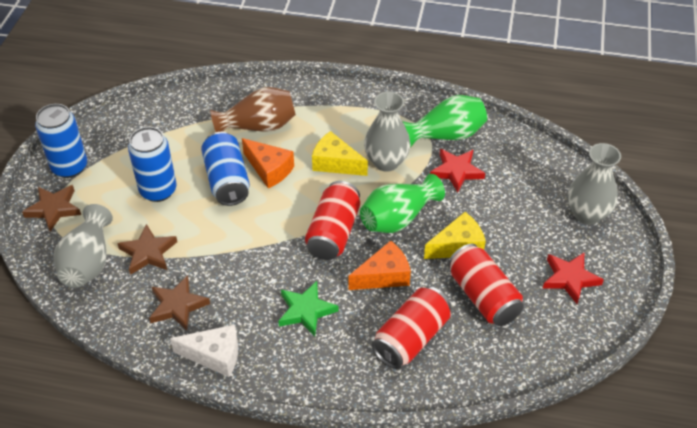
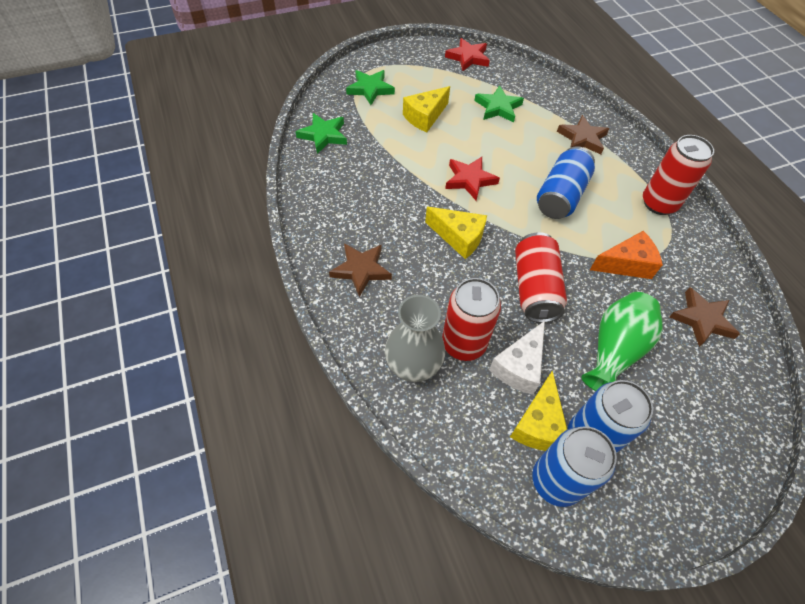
brown vase: [210,87,296,132] = 1 -> none = 0
green star: [278,281,338,336] = 1 -> [295,113,347,154] [346,70,395,105] [474,85,524,123] = 3
green vase: [360,174,445,233] [402,95,487,147] = 2 -> [581,292,663,391] = 1
grey vase: [53,204,113,288] [364,91,411,172] [568,143,621,225] = 3 -> [385,295,445,382] = 1
orange cheese: [242,138,294,188] [349,241,411,290] = 2 -> [590,231,663,279] = 1
yellow cheese: [312,131,368,176] [424,212,486,259] = 2 -> [403,86,450,132] [425,207,487,259] [510,370,567,451] = 3

